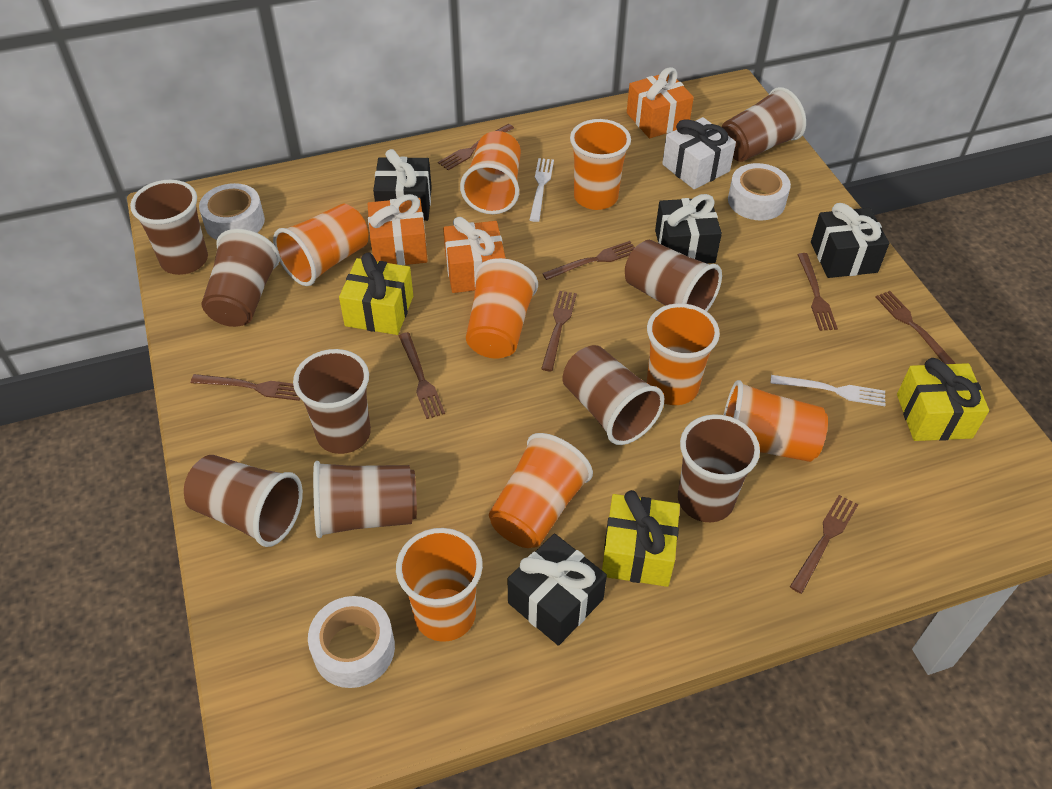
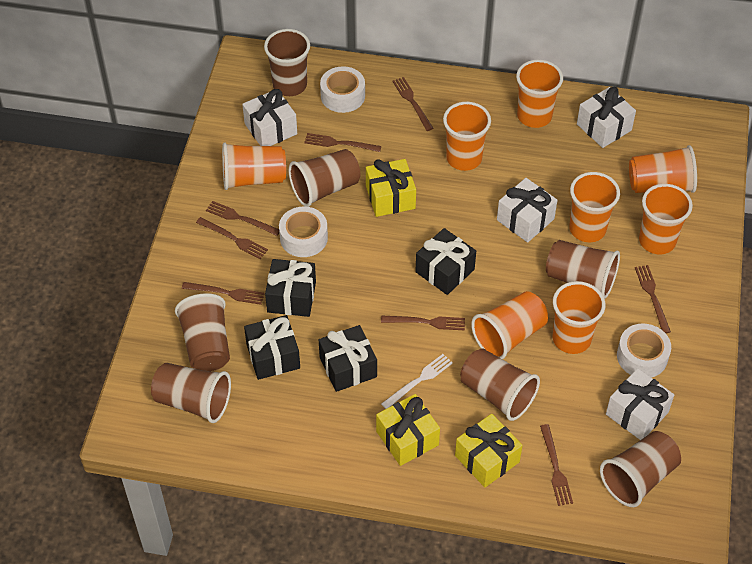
brown cup: [130,180,208,275] [184,455,303,547] [201,229,280,327] [293,349,371,454] [313,461,417,538] [563,345,664,445] [625,240,722,311] [678,414,760,522] [722,87,806,162] = 9 -> [151,363,231,423] [175,293,230,371] [264,29,310,96] [289,149,360,207] [460,348,540,421] [546,240,620,299] [600,431,681,507] = 7
orange gift: [368,194,428,265] [443,217,505,293] [627,67,694,138] = 3 -> none = 0
white fork: [530,158,554,222] [770,375,885,406] = 2 -> [381,354,453,409] = 1
white gift: [662,117,736,189] = 1 -> [242,89,297,146] [497,178,557,242] [577,87,636,148] [606,369,674,440] = 4

